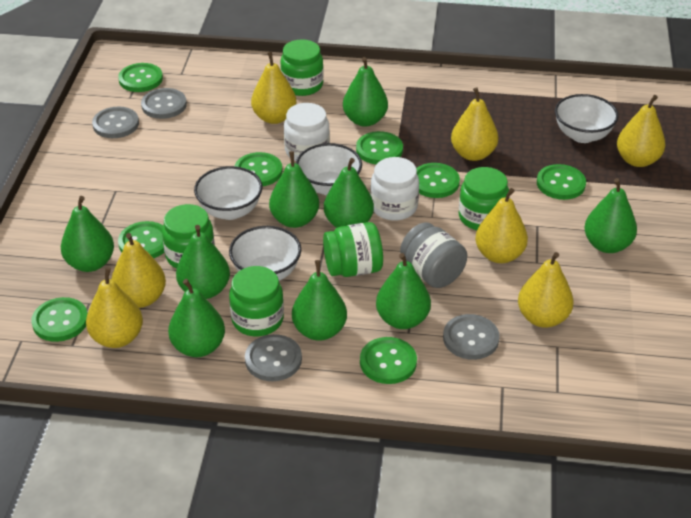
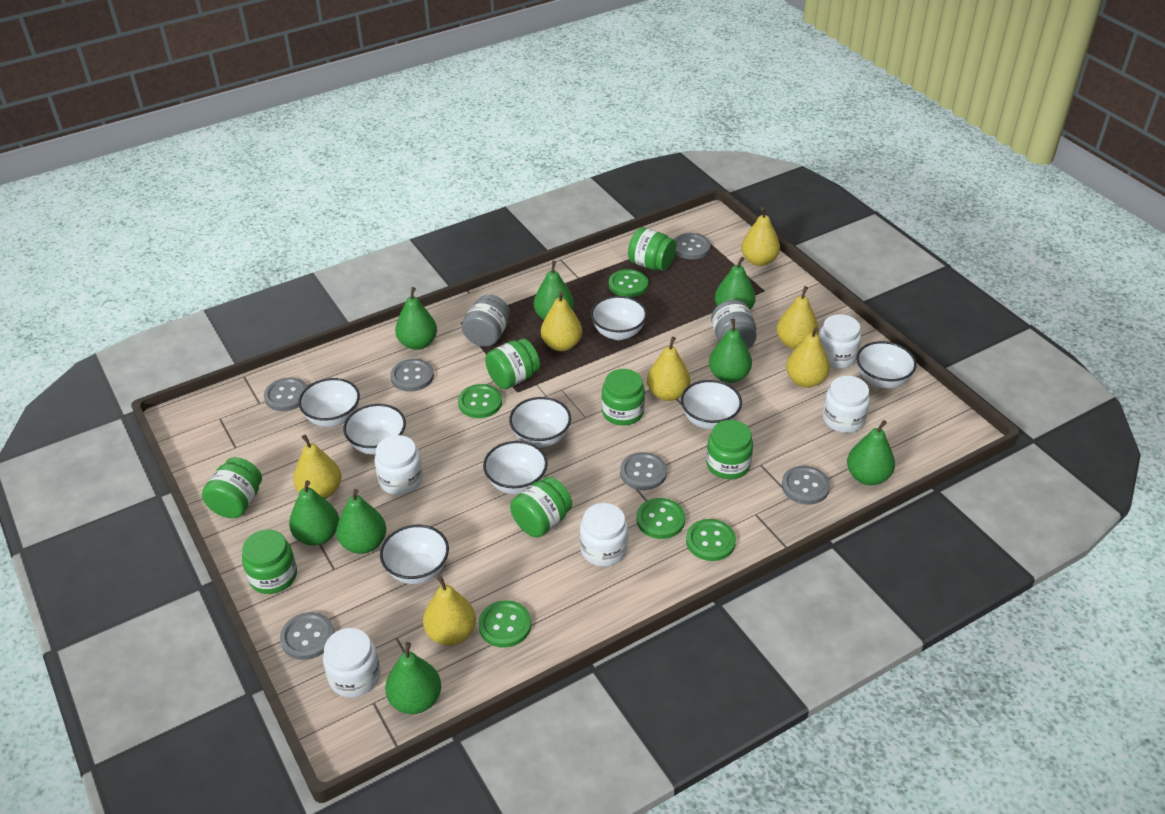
green button: [31,297,88,342] [118,63,163,92] [118,221,164,258] [235,152,282,187] [356,131,403,164] [360,337,417,384] [416,163,460,198] [537,164,586,200] = 8 -> [458,384,502,418] [478,600,531,648] [609,269,648,297] [636,498,685,539] [686,519,736,561] = 5
green jar: [162,204,215,269] [229,266,284,336] [280,39,324,96] [323,222,383,277] [459,167,509,230] = 5 -> [202,457,262,518] [242,530,297,594] [485,338,540,389] [510,477,572,537] [602,369,645,426] [628,227,676,271] [706,420,753,479] = 7
green pear: [61,196,114,272] [168,279,225,357] [176,225,230,299] [269,151,319,228] [292,260,347,341] [324,158,374,228] [343,57,388,127] [376,253,431,329] [584,178,637,253] = 9 -> [289,480,339,546] [336,489,386,554] [385,642,441,714] [395,287,437,350] [534,261,574,320] [709,319,752,383] [715,257,755,310] [847,420,895,485] = 8
grey button: [92,107,139,138] [141,88,187,119] [245,334,302,381] [443,314,500,360] = 4 -> [264,377,307,411] [280,612,334,660] [390,359,434,392] [620,452,667,490] [674,233,711,259] [782,466,830,505] = 6
grey jar: [400,223,467,288] = 1 -> [462,295,510,347] [711,300,757,349] = 2
white bowl: [194,166,263,220] [229,226,301,281] [296,143,362,195] [555,94,619,143] = 4 -> [298,378,360,427] [343,404,406,455] [380,524,449,584] [483,441,548,494] [509,397,571,447] [591,296,647,340] [681,380,742,429] [856,341,917,388] = 8
white jar: [284,103,330,161] [370,157,419,221] = 2 -> [323,628,380,698] [375,435,423,495] [580,503,628,567] [819,314,861,369] [823,376,870,433] = 5

